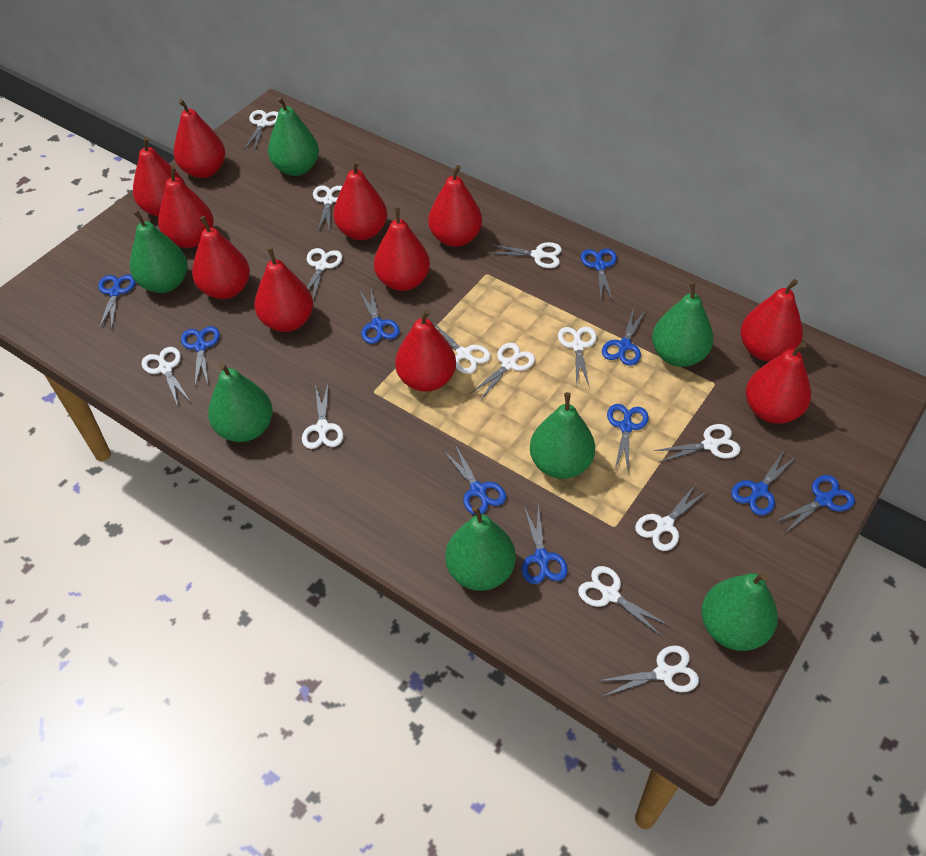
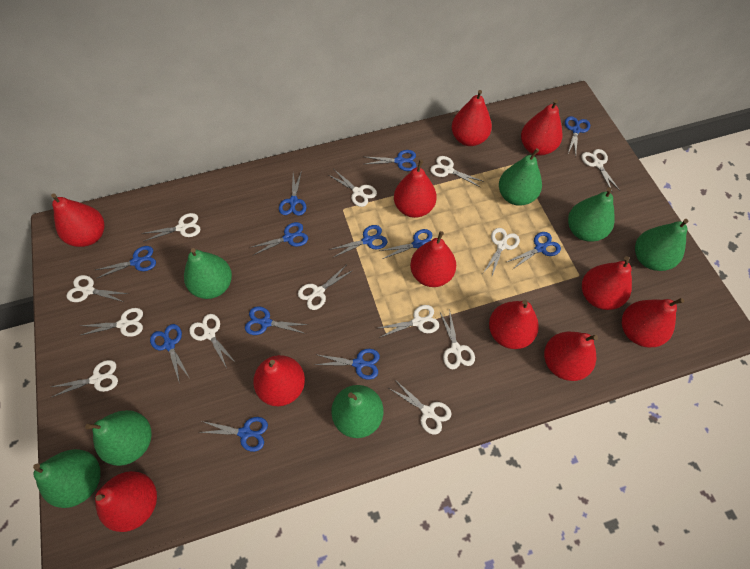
blue scissors: [99,275,136,329] [181,326,220,386] [359,289,400,344] [444,445,506,515] [522,505,568,584] [581,249,617,301] [602,307,645,366] [607,404,649,474] [731,449,797,516] [774,475,855,533] = 10 -> [96,246,156,279] [150,324,189,384] [199,417,268,452] [245,306,309,335] [250,222,308,255] [279,171,306,216] [316,349,380,379] [329,225,387,257] [365,150,416,171] [379,229,432,259] [507,232,561,269] [565,116,590,155] = 12

